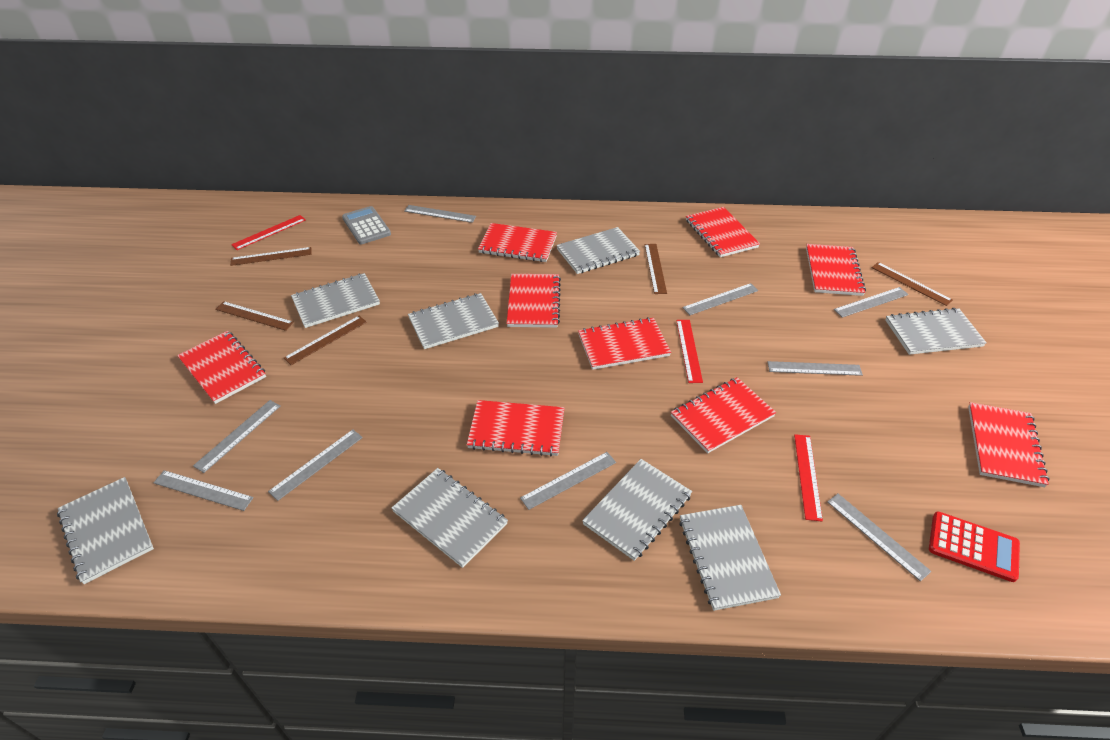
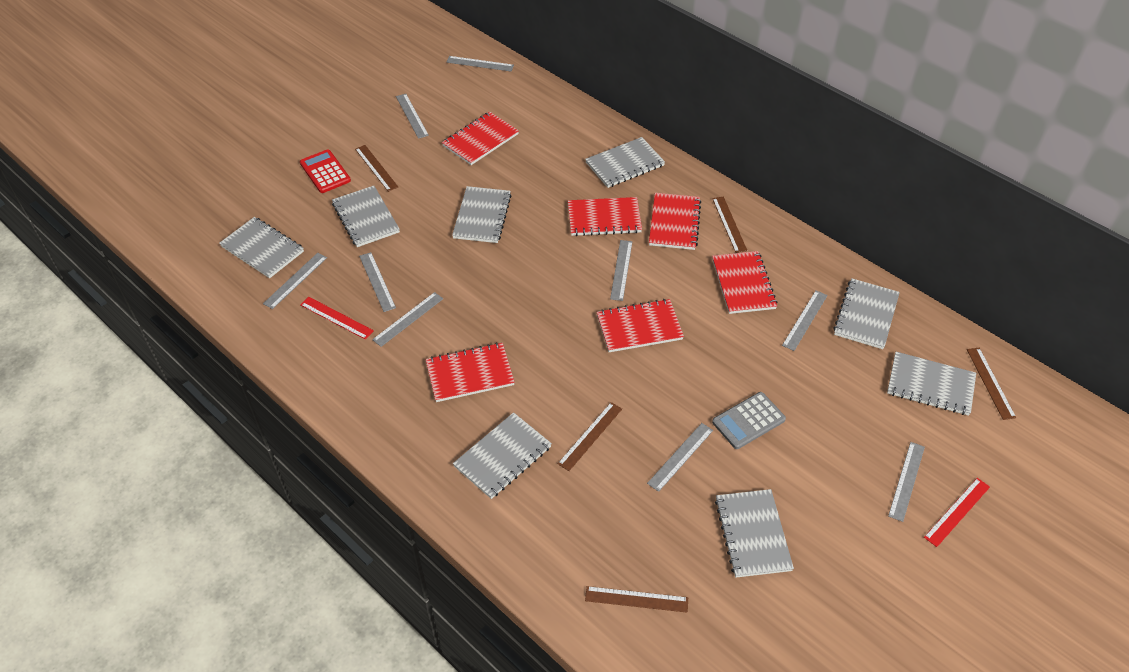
red notebook: [177,331,266,404] [467,400,565,457] [478,223,557,262] [507,274,561,328] [578,317,671,370] [671,377,776,453] [686,207,760,257] [806,244,866,296] [968,402,1050,487] = 9 -> [426,343,515,402] [442,112,519,165] [568,197,642,236] [597,299,684,352] [649,193,701,250] [712,251,778,314] = 6
red ruler: [231,215,306,250] [676,320,703,383] [794,434,823,522] = 3 -> [301,297,374,340] [924,478,990,547] = 2

